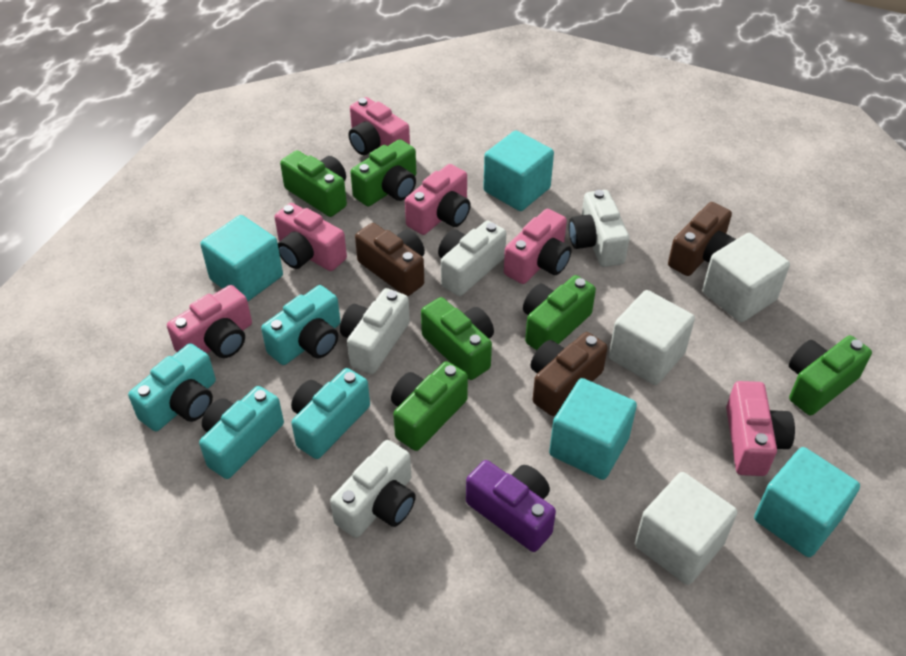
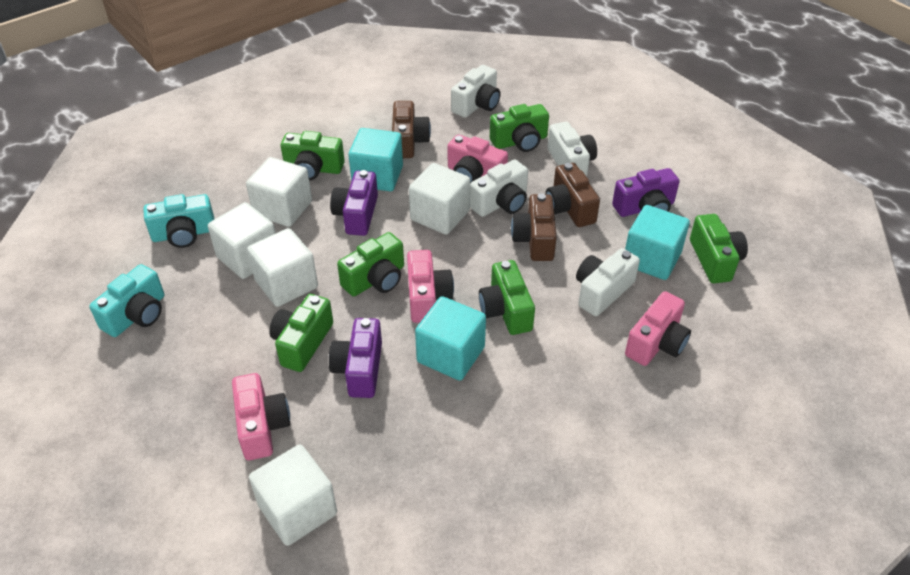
pink camera: [167,285,252,358] [274,203,347,271] [349,97,410,155] [405,164,471,235] [504,209,571,284] [726,381,795,476] = 6 -> [232,373,290,460] [407,250,454,323] [448,134,508,183] [625,291,691,366] = 4
purple camera: [466,460,556,552] = 1 -> [329,318,382,398] [330,170,378,236] [612,168,680,217] = 3
turquoise camera: [128,343,216,431] [199,386,284,479] [261,285,341,365] [291,368,370,459] = 4 -> [89,264,164,337] [143,194,215,248] = 2
turquoise cube: [200,215,283,302] [483,130,554,211] [549,378,637,480] [754,447,860,557] = 4 -> [348,128,403,191] [415,296,486,381] [625,205,690,280] = 3
white cube: [609,290,695,385] [635,472,737,585] [702,233,790,322] = 3 -> [208,202,276,279] [246,157,312,227] [247,228,318,307] [249,444,337,546] [409,163,470,235] = 5

